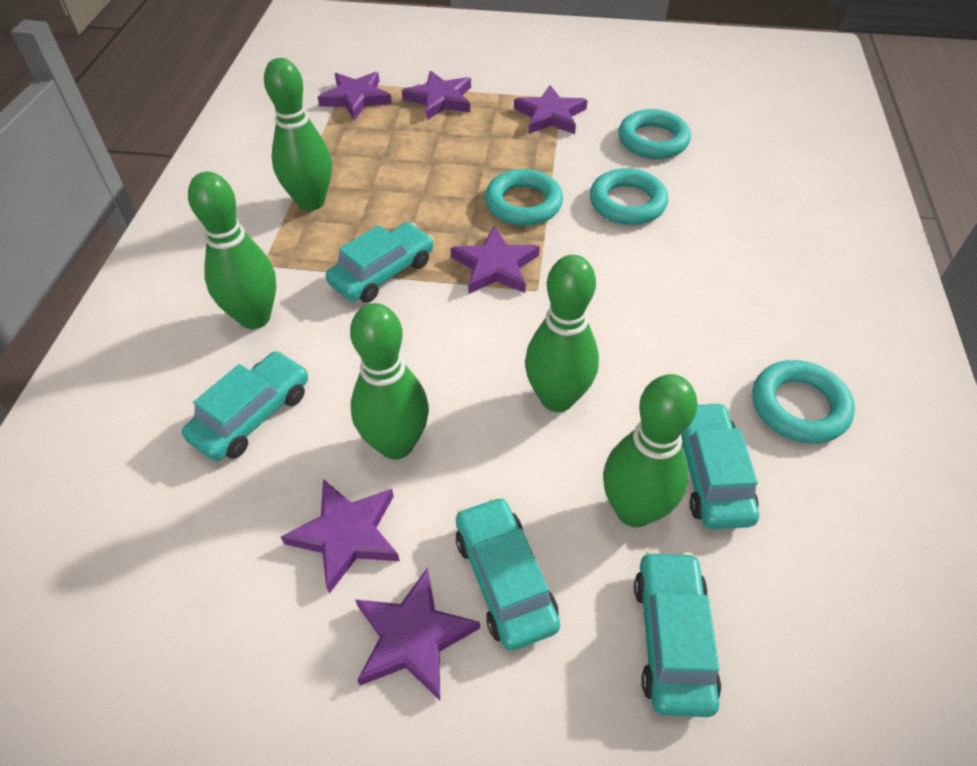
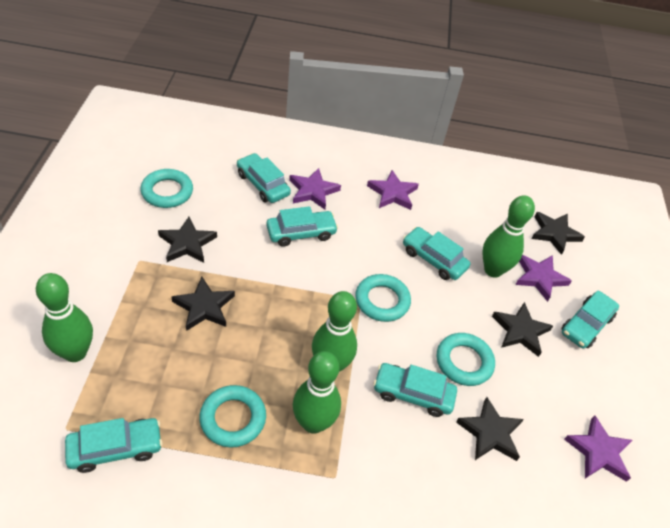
black star: none = 0 -> [158,217,217,263] [172,277,235,331] [456,397,524,461] [492,302,553,357] [531,212,585,255] = 5
green bowling pin: [188,172,276,329] [264,58,332,211] [350,303,429,460] [525,255,599,412] [603,374,697,527] = 5 -> [36,273,93,362] [293,351,341,434] [312,291,357,372] [482,195,535,278] = 4
purple star: [281,479,400,594] [318,72,392,120] [355,568,480,700] [402,71,471,120] [451,226,540,294] [514,85,588,134] = 6 -> [289,168,341,209] [367,170,419,210] [515,255,572,302] [564,415,633,482] = 4
turquoise car: [182,351,308,461] [326,222,434,303] [455,496,560,651] [634,551,721,717] [681,402,759,529] = 5 -> [65,418,163,473] [237,153,291,203] [266,206,338,247] [373,363,457,417] [403,227,470,280] [562,291,619,348] = 6

